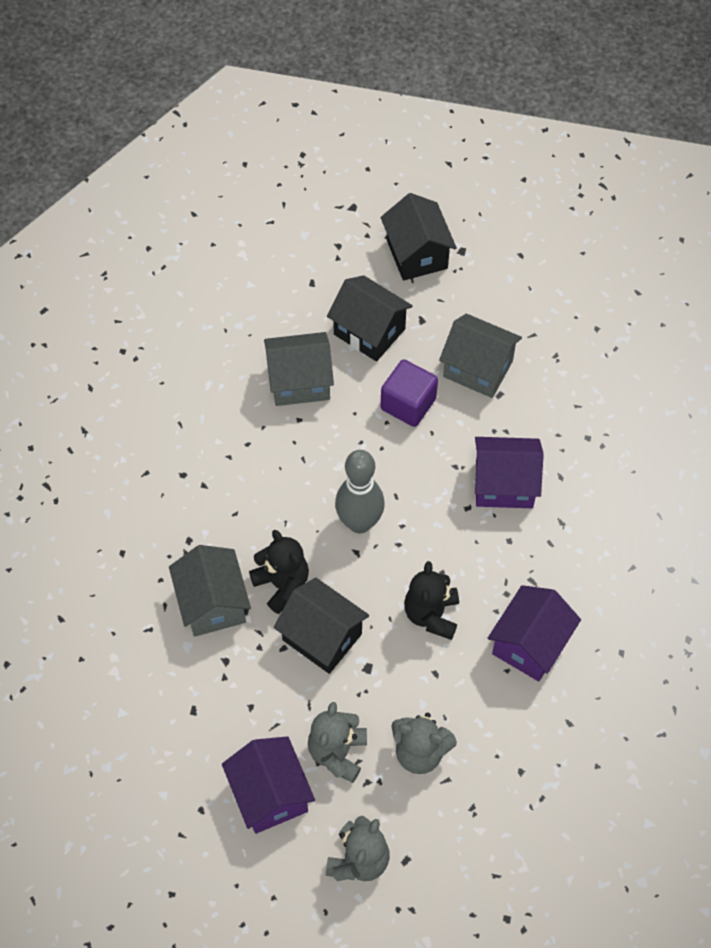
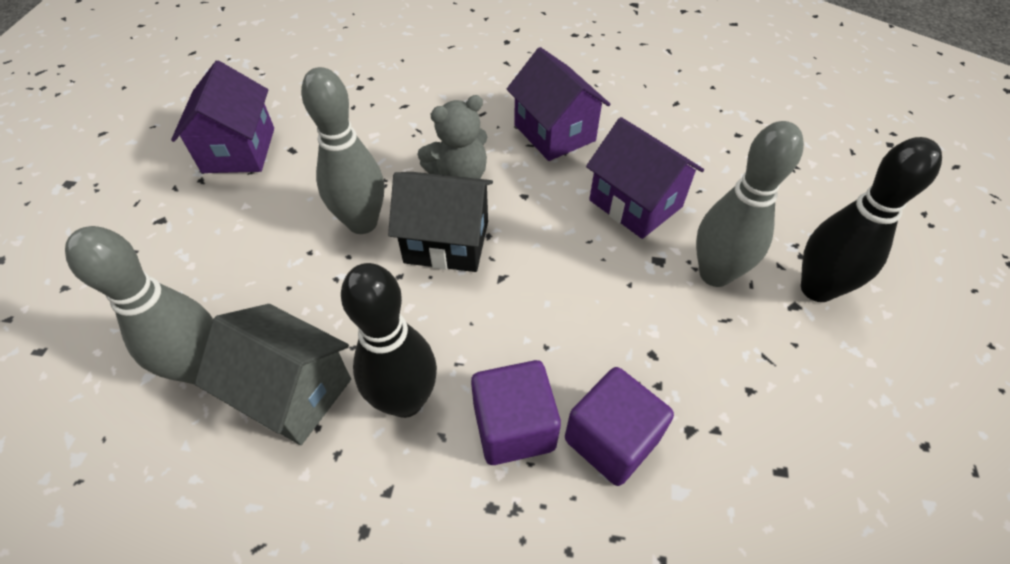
black bowling pin: none = 0 -> [341,263,437,418] [801,137,942,302] = 2
black house: [274,577,369,674] [327,275,413,362] [381,193,457,281] = 3 -> [388,172,493,272] = 1
black teddy bear: [249,530,309,614] [404,561,459,640] = 2 -> none = 0
grey bowling pin: [335,450,385,534] = 1 -> [65,226,213,384] [301,67,384,234] [696,121,804,287] = 3
grey house: [169,545,251,637] [264,332,334,406] [439,314,522,398] = 3 -> [195,304,351,445] = 1
grey teddy bear: [308,702,367,783] [326,816,390,881] [392,713,457,774] = 3 -> [417,95,487,179] = 1
purple cube: [381,359,438,427] = 1 -> [471,360,561,465] [565,367,674,486] = 2

